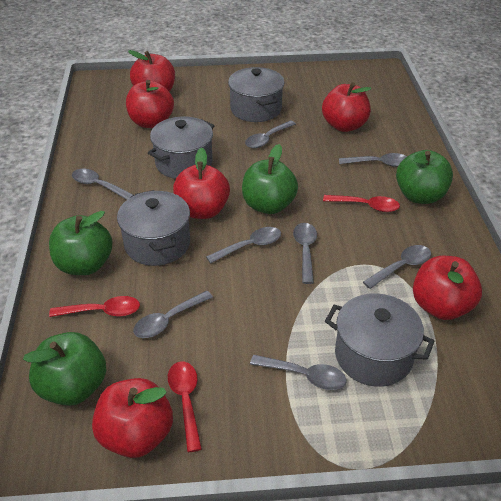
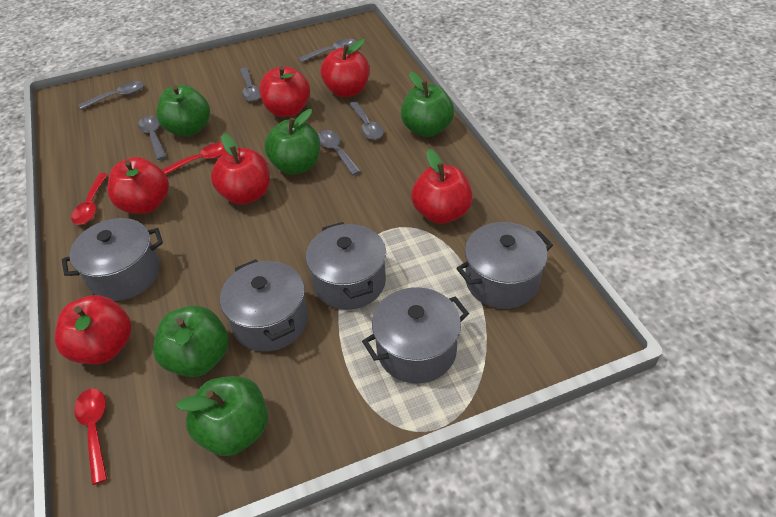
green apple: [23,332,106,406] [49,211,113,275] [242,144,298,214] [396,150,453,204] = 4 -> [153,306,229,377] [156,85,210,136] [176,376,268,456] [264,109,320,174] [401,72,454,137] = 5
grey pot: [117,190,190,266] [148,117,214,179] [228,67,284,122] [325,293,435,387] = 4 -> [62,218,163,301] [220,259,308,352] [306,222,386,310] [362,287,469,384] [456,222,553,309] = 5
grey spoon: [72,168,134,200] [133,291,213,338] [206,227,281,263] [245,120,296,148] [250,355,346,390] [293,223,317,284] [339,153,407,167] [363,245,431,289] = 8 -> [79,81,144,110] [138,116,167,160] [240,68,260,101] [298,39,357,62] [318,130,361,175] [349,102,384,140] = 6

